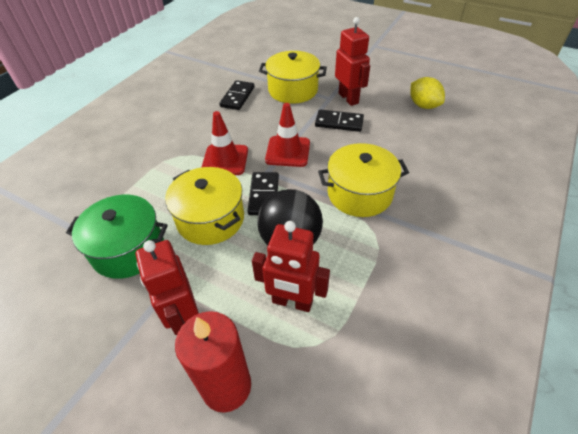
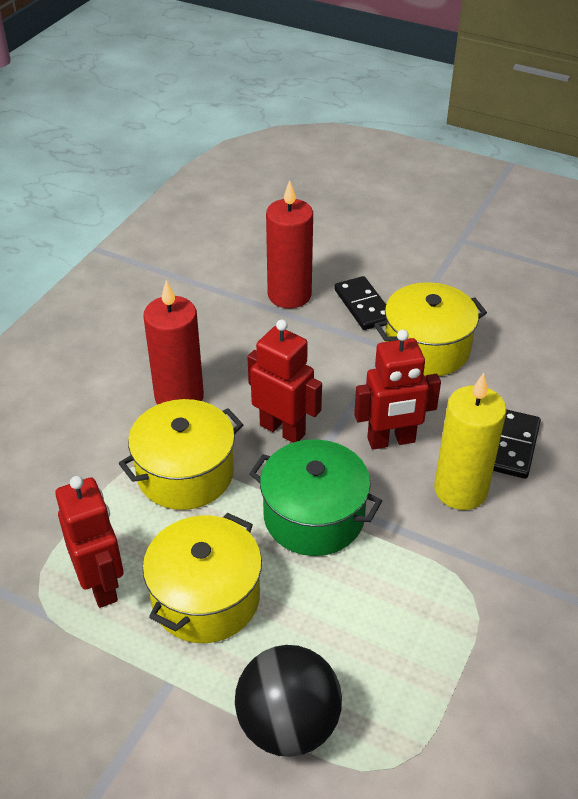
black domino: [219,80,255,110] [248,172,279,215] [315,110,364,132] = 3 -> [334,276,386,330] [493,410,541,479] = 2
red candle: [175,311,251,413] = 1 -> [143,280,204,405] [266,180,313,308] = 2
red traffic cone: [201,111,248,175] [265,103,310,167] = 2 -> none = 0
yellow candle: none = 0 -> [434,373,507,510] = 1
yellow lemon: [410,77,445,109] = 1 -> none = 0

